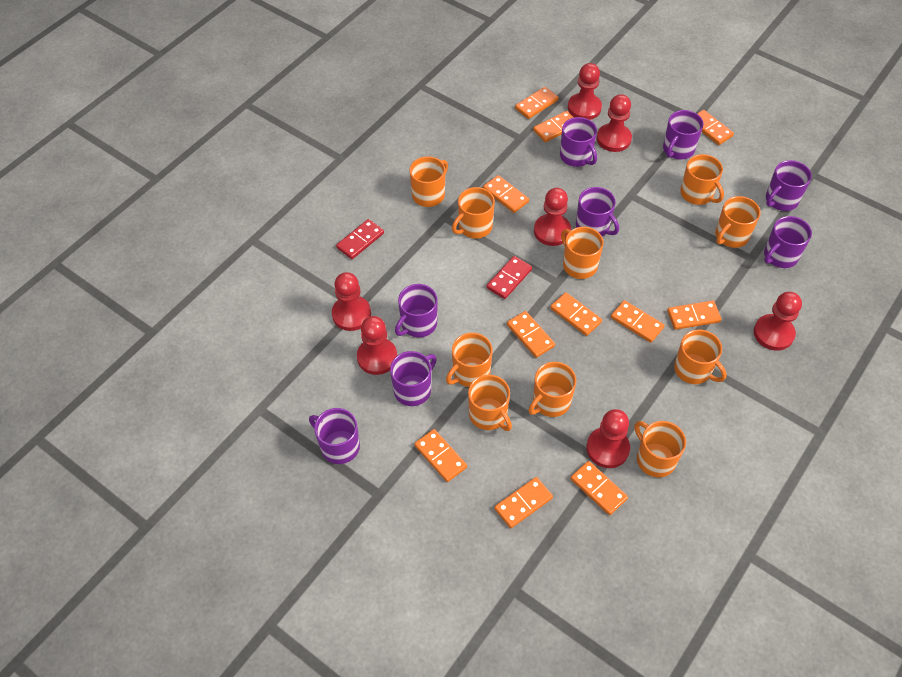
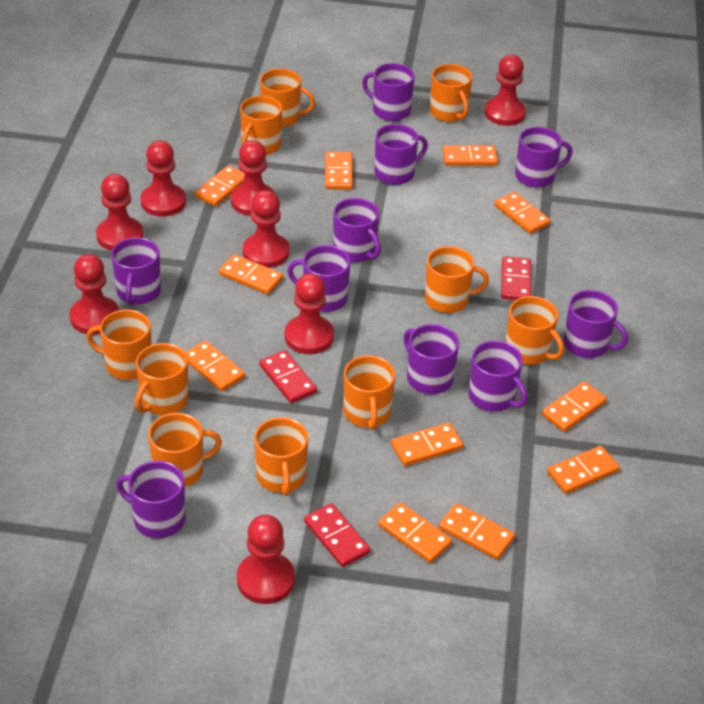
purple mug: [309,408,360,464] [390,351,437,406] [395,284,438,337] [560,117,597,167] [576,187,619,236] [663,110,704,159] [764,216,812,268] [766,160,812,211] = 8 -> [111,237,161,305] [116,461,186,538] [287,245,351,312] [333,198,381,262] [362,63,415,121] [374,124,428,185] [404,324,459,394] [469,341,527,412] [515,127,573,188] [563,290,628,358] = 10
red domino: [336,219,384,259] [486,256,532,299] = 2 -> [259,350,317,403] [304,503,370,567] [501,256,531,300] = 3
red pawn: [332,272,371,331] [357,316,397,375] [534,188,571,246] [568,63,602,120] [586,409,630,468] [597,94,632,152] [754,292,802,351] = 7 -> [69,254,119,335] [96,174,143,251] [141,141,186,217] [231,140,275,216] [237,515,295,604] [243,190,289,268] [285,273,334,354] [484,55,526,126] = 8

